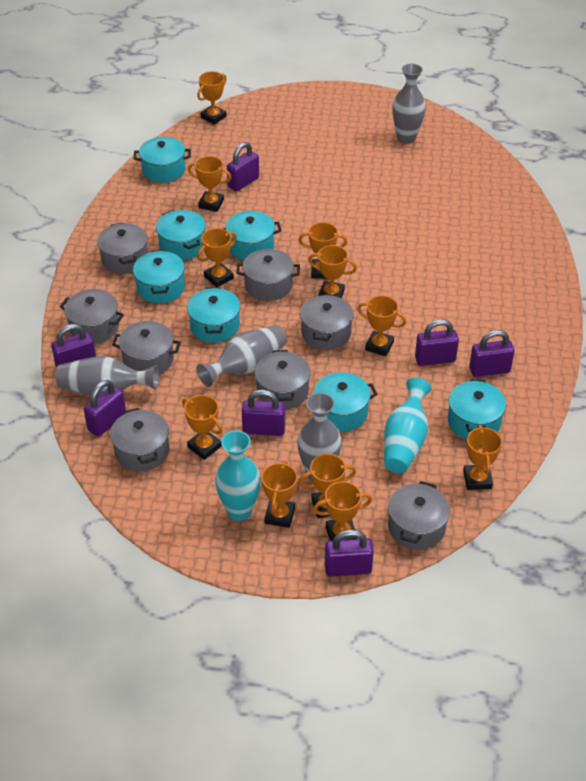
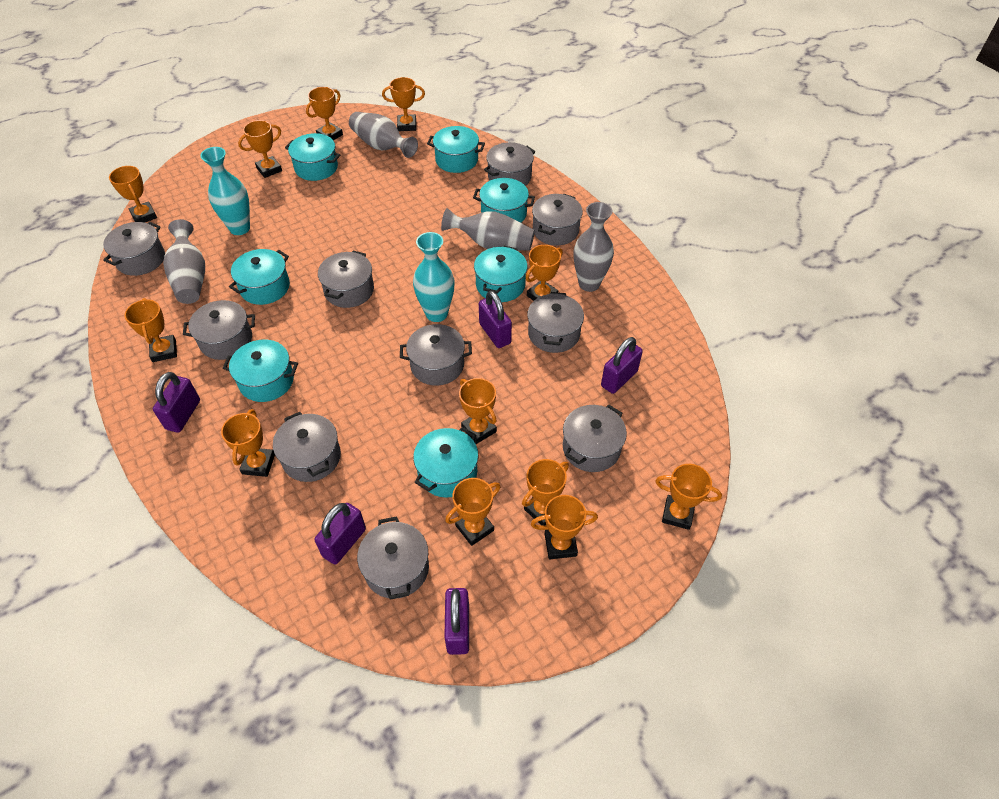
grey pot: [60,289,124,343] [97,222,148,274] [110,408,169,472] [112,321,181,374] [236,249,300,301] [255,350,311,409] [300,294,354,350] [388,481,450,550] = 8 -> [103,222,165,276] [183,300,255,360] [273,412,341,482] [318,251,374,308] [357,516,429,600] [400,324,472,386] [484,142,535,186] [527,292,584,353] [532,193,583,245] [563,405,627,472] = 10
orange trophy: [182,395,223,460] [188,156,231,212] [197,71,227,125] [197,228,237,287] [261,461,297,528] [298,222,348,279] [299,454,356,518] [308,245,357,298] [313,481,372,541] [357,295,407,356] [463,425,502,490] = 11 -> [109,166,157,223] [124,298,177,362] [221,409,275,477] [238,120,282,178] [306,87,343,141] [382,77,425,131] [445,478,501,546] [459,378,497,444] [522,459,569,526] [526,245,563,301] [531,495,598,559] [655,464,722,530] = 12
purple padlock: [51,324,96,368] [84,380,126,437] [227,142,259,192] [242,389,285,436] [325,529,374,577] [415,319,459,366] [469,330,515,377] = 7 -> [153,372,200,433] [315,503,366,565] [444,588,469,655] [479,291,512,348] [601,337,643,394] = 5

